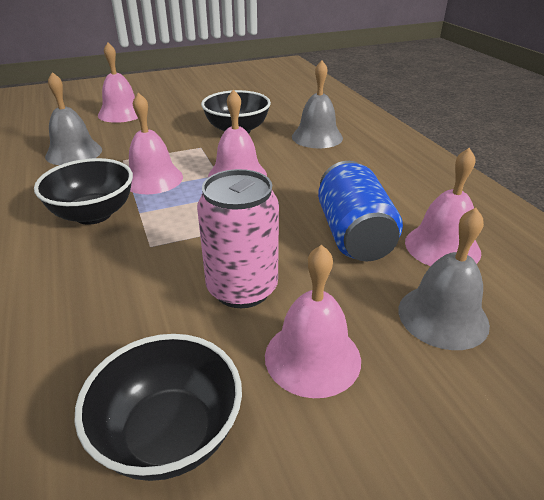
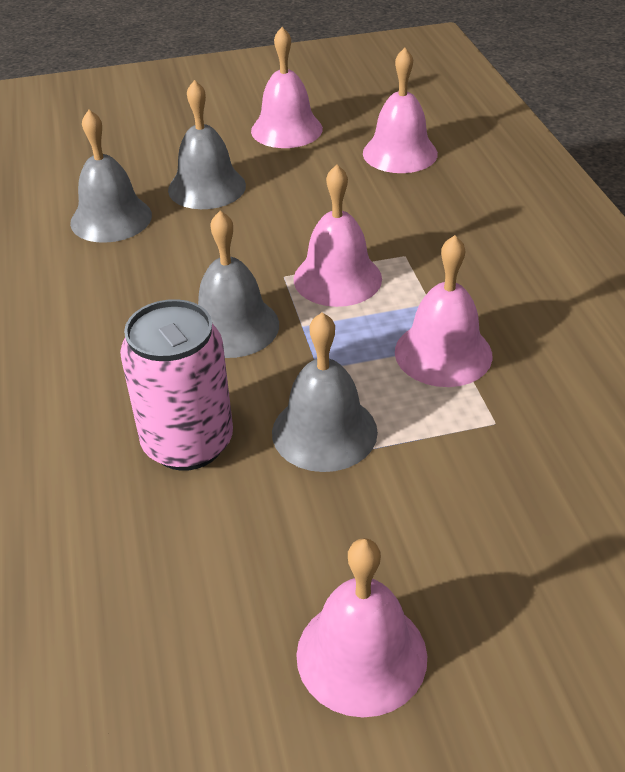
black bowl: [34,158,133,225] [74,334,242,481] [201,90,271,134] = 3 -> none = 0
blue can: [318,161,403,262] = 1 -> none = 0
grey bell: [45,72,102,165] [292,61,343,148] [398,208,490,350] = 3 -> [70,110,152,243] [168,80,246,209] [198,211,279,358] [272,312,378,472] = 4

